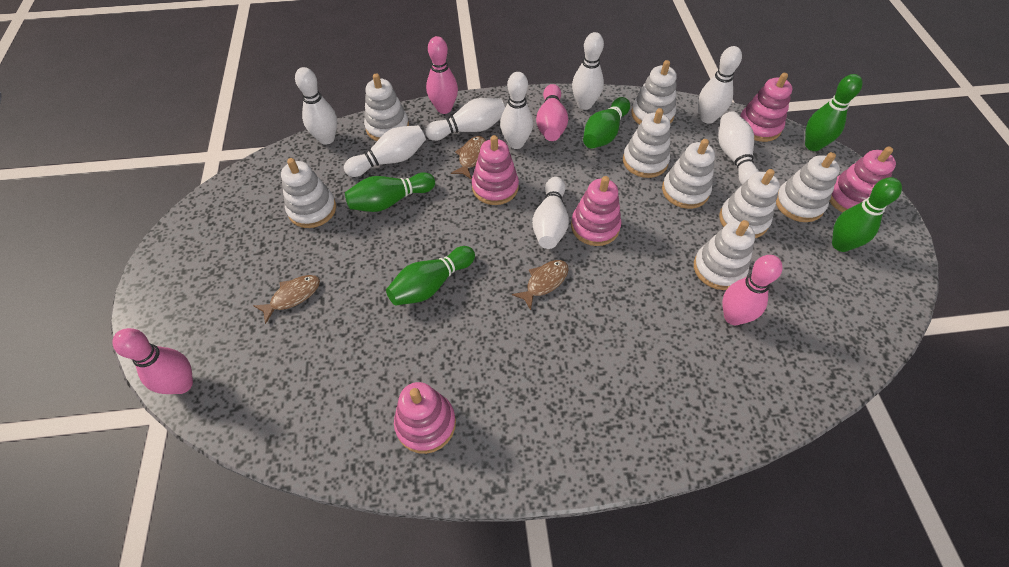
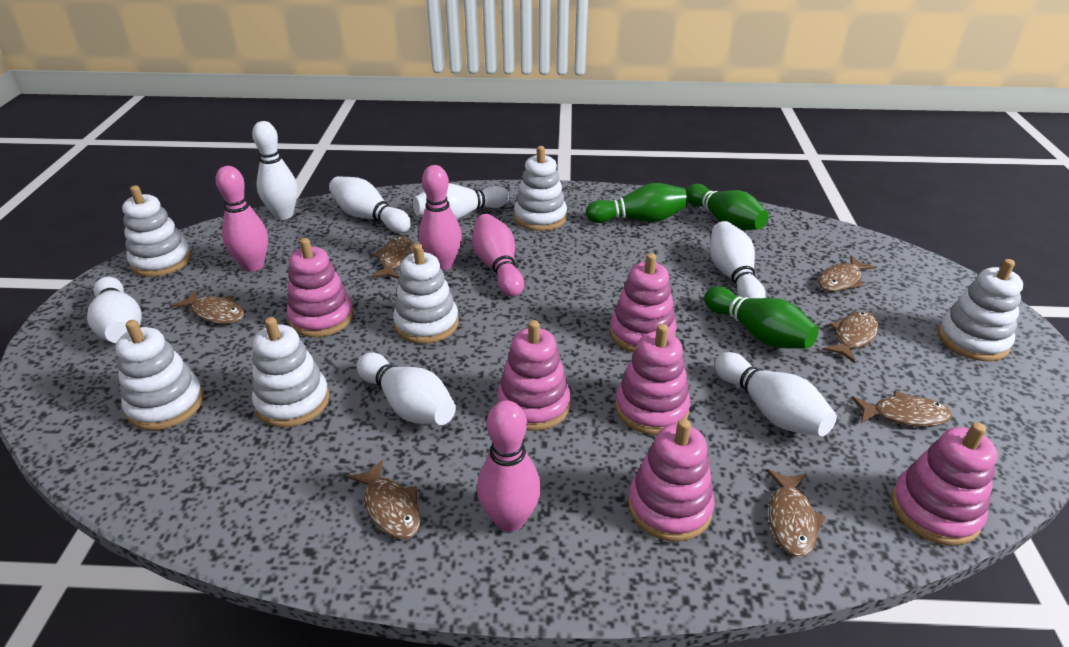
brown fish: [253,275,320,324] [451,136,486,180] [512,260,569,310] = 3 -> [172,290,244,324] [347,459,420,539] [371,236,413,279] [766,469,826,557] [818,255,876,292] [823,312,879,363] [851,391,952,427] = 7
green bowling pin: [345,172,435,212] [386,246,475,306] [583,97,630,149] [805,74,863,151] [832,177,902,252] = 5 -> [586,183,688,223] [686,184,769,231] [704,286,819,349] = 3
pink stacking toy: [394,382,456,454] [472,135,519,205] [571,176,621,246] [740,73,792,142] [830,146,896,213] = 5 -> [287,238,354,337] [497,320,571,431] [610,253,677,353] [615,324,690,435] [628,419,715,541] [891,422,997,546] = 6
white bowling pin: [295,67,337,145] [344,125,426,177] [425,98,505,141] [500,72,533,149] [532,177,569,249] [572,32,604,110] [698,46,742,124] [718,111,759,185] = 8 -> [87,277,142,343] [252,121,298,220] [329,176,411,233] [357,352,456,425] [413,183,509,219] [710,221,766,298] [715,352,837,436] = 7
white stacking toy: [281,158,336,228] [364,74,409,141] [623,108,670,178] [631,60,677,125] [662,139,715,209] [694,220,755,290] [719,169,780,238] [776,152,840,222] = 8 -> [116,320,204,430] [122,185,191,277] [252,317,329,427] [393,244,459,344] [514,146,567,231] [938,259,1023,361] = 6

